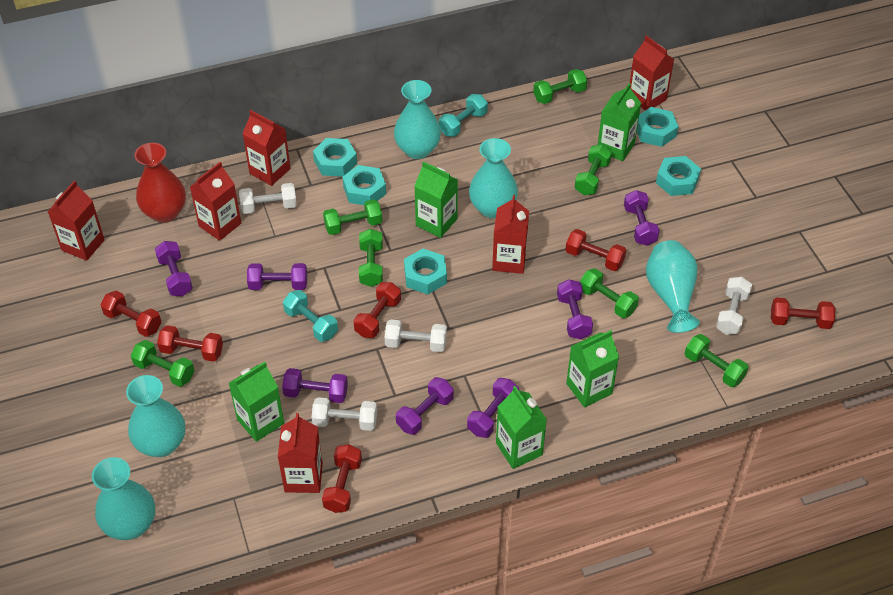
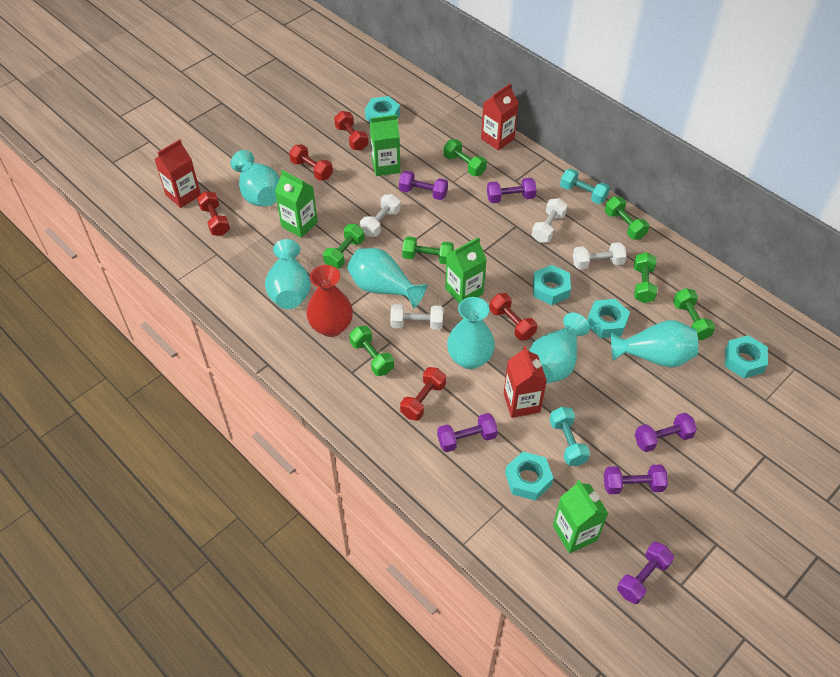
green carton: [229,362,284,442] [414,161,458,238] [496,386,547,469] [566,330,619,408] [598,83,641,161] = 5 -> [275,170,318,238] [370,115,400,176] [445,237,487,304] [553,480,608,553] = 4
purple dumbbell: [155,241,193,296] [247,263,307,290] [282,368,348,403] [396,377,454,435] [467,378,519,438] [557,279,593,339] [624,190,659,246] = 7 -> [399,171,448,200] [437,413,498,452] [487,178,537,203] [604,464,668,494] [617,542,674,604] [635,413,697,452] = 6
red carton: [48,181,105,261] [190,162,241,241] [242,110,291,186] [278,413,323,493] [492,195,529,274] [630,35,674,111] = 6 -> [154,139,201,208] [481,83,519,151] [504,346,547,418] = 3
red dumbbell: [100,290,162,337] [157,325,223,362] [322,444,362,513] [353,282,401,338] [565,229,626,271] [771,298,835,329] = 6 -> [197,191,230,236] [289,144,333,181] [334,111,368,150] [400,367,446,421] [489,293,537,341] = 5
turquoise vase: [92,457,155,540] [126,375,185,457] [394,80,441,159] [469,138,518,218] [646,240,700,333] = 5 -> [231,150,280,206] [265,239,311,309] [347,248,427,309] [447,297,495,369] [529,312,590,384] [611,320,698,368] = 6

